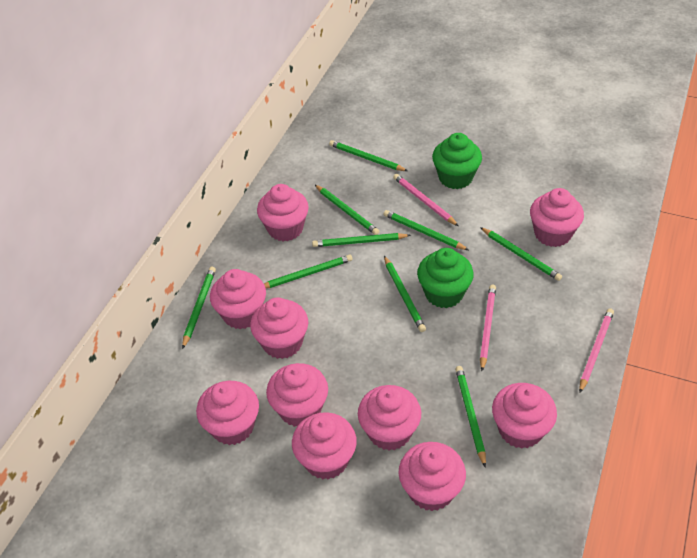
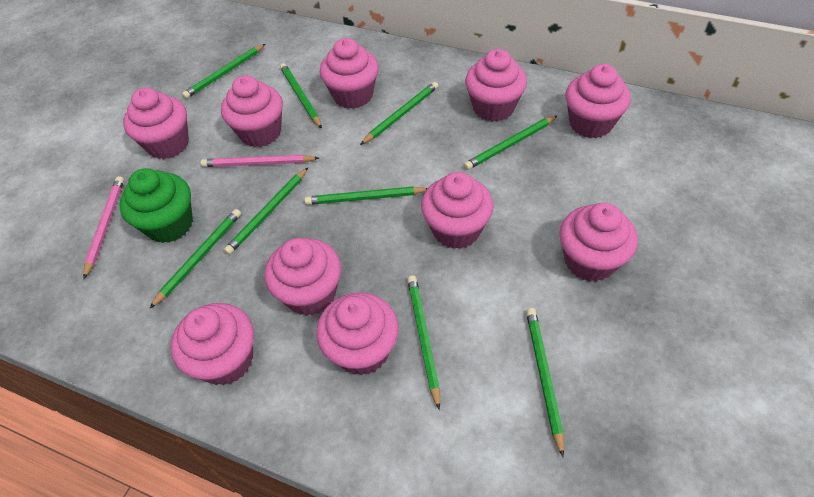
green cupcake: [417,248,474,308] [432,133,482,189] = 2 -> [119,168,193,243] = 1
pink pencil: [393,174,458,226] [480,285,496,371] [579,308,614,393] = 3 -> [83,176,124,279] [201,155,319,167] = 2

